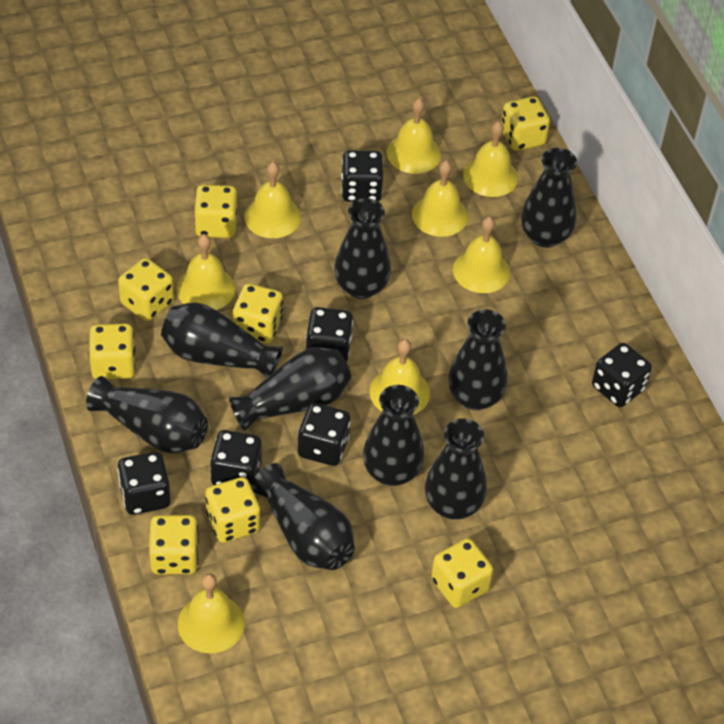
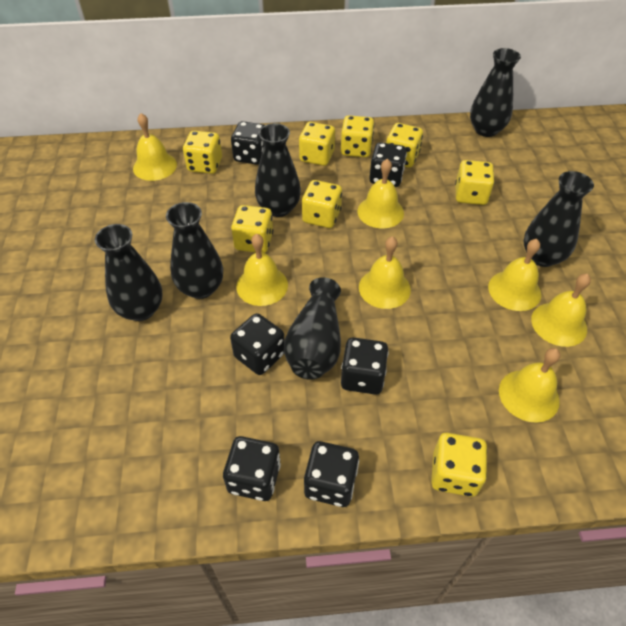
black vase: [86,376,208,453] [161,302,283,378] [229,347,351,431] [251,463,355,570] [334,198,391,299] [363,385,424,486] [425,418,487,519] [448,309,508,410] [521,148,577,248] = 9 -> [95,224,162,321] [166,202,223,299] [255,123,301,217] [284,277,341,380] [470,48,521,137] [524,171,594,267] = 6
yellow bell: [177,234,235,310] [178,573,245,653] [244,162,301,238] [369,339,430,415] [387,98,441,174] [412,160,468,237] [453,217,510,293] [463,121,518,197] = 8 -> [133,113,177,181] [236,234,288,306] [358,159,404,229] [359,236,411,309] [488,239,541,311] [499,348,560,423] [531,274,591,347] = 7

